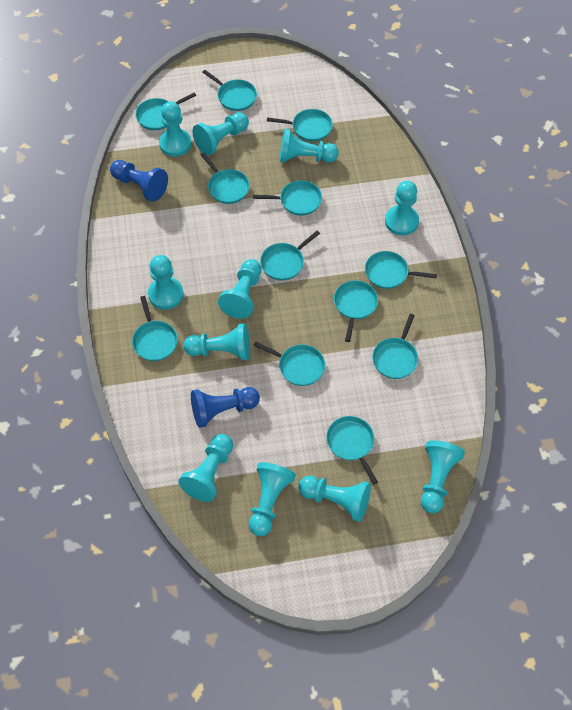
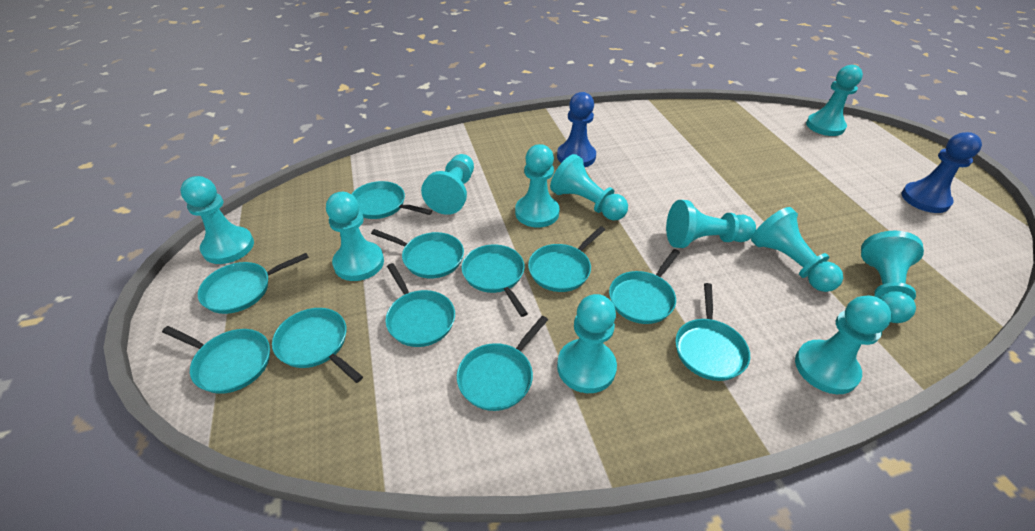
turquoise pan: [132,296,178,361] [135,92,196,130] [201,153,250,204] [202,70,257,111] [253,180,322,216] [254,342,325,386] [260,231,320,280] [267,109,333,141] [326,416,378,485] [334,280,378,342] [365,251,437,289] [372,314,418,379] = 12 -> [162,326,270,394] [197,253,309,314] [272,308,363,383] [351,181,432,219] [371,229,464,278] [385,263,455,347] [457,316,548,411] [462,244,528,317] [528,226,605,292] [609,249,680,324] [675,283,750,381] = 11

